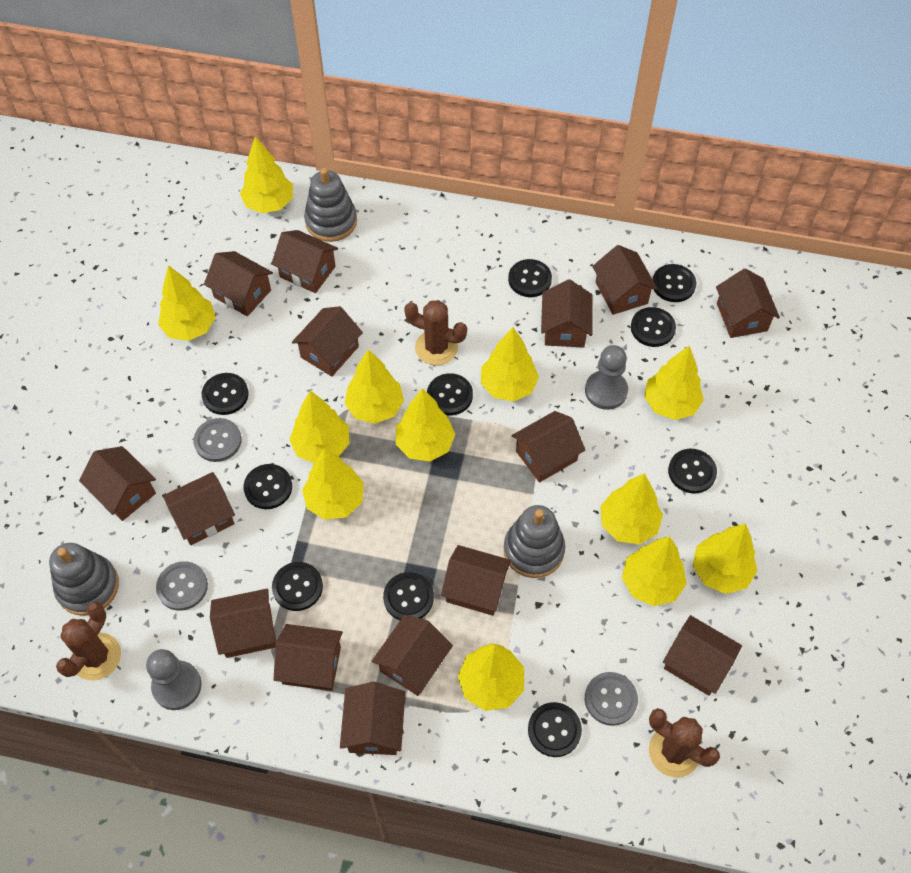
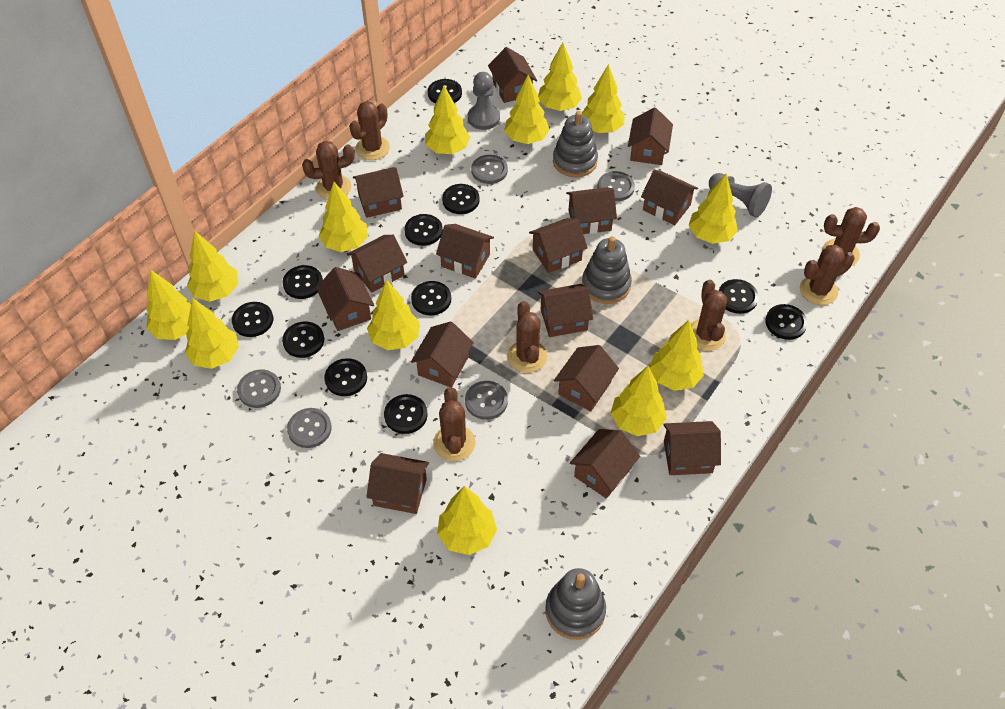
black button: [202,373,249,415] [244,464,292,509] [272,562,323,611] [383,572,434,620] [427,373,473,415] [508,259,552,297] [528,702,582,757] [631,307,676,347] [653,264,696,302] [668,449,717,494] = 10 -> [232,302,273,337] [282,321,324,358] [283,265,323,299] [324,358,367,396] [384,394,428,434] [404,214,443,246] [411,281,451,315] [428,79,462,104] [442,184,480,214] [719,279,759,314] [765,304,808,340] = 11
brown cactus: [56,602,121,681] [404,300,467,365] [649,708,720,778] = 3 -> [302,141,355,200] [349,101,390,160] [433,387,475,461] [507,301,547,373] [691,280,727,351] [800,245,854,305] [822,207,880,266] = 7
grey button: [156,561,208,611] [193,418,242,462] [585,672,638,726] = 3 -> [237,370,281,408] [287,408,332,448] [465,381,508,420] [471,155,508,184] [598,171,635,201] = 5
yellow tree: [158,265,216,341] [240,136,293,213] [289,391,350,463] [302,448,364,520] [344,349,404,424] [396,388,455,462] [458,643,524,711] [481,327,539,402] [600,473,663,545] [622,536,687,606] [644,346,704,420] [693,524,757,594] = 12 -> [146,270,191,340] [185,298,239,369] [187,231,238,302] [319,182,368,252] [367,280,419,350] [425,86,470,154] [437,486,497,555] [504,75,550,144] [538,42,582,111] [582,64,625,133] [610,366,666,436] [649,320,704,391] [689,174,738,244] = 13

